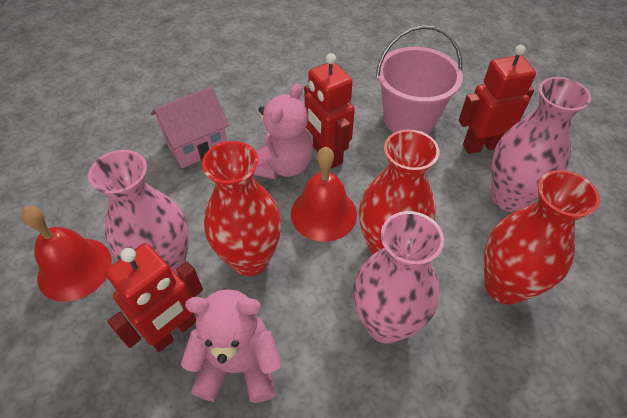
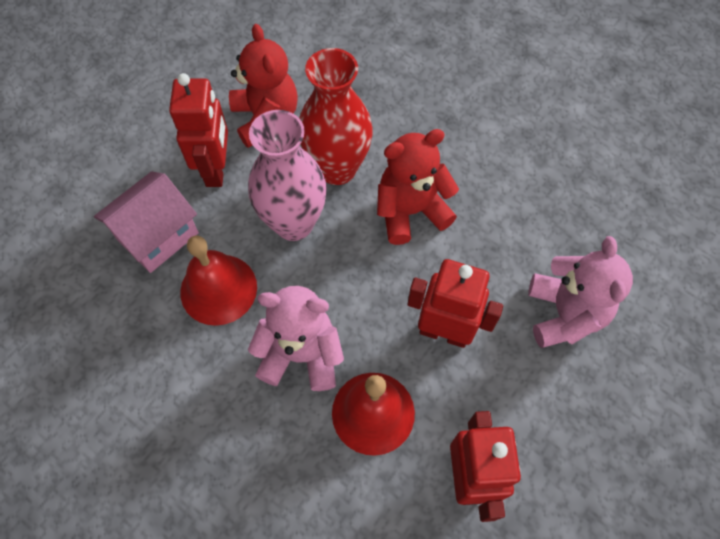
pink bucket: [376,25,463,134] = 1 -> none = 0
pink vase: [88,150,189,275] [353,211,444,344] [491,77,591,212] = 3 -> [248,110,327,241] = 1
red teddy bear: none = 0 -> [229,24,298,148] [377,129,459,245] = 2
red vase: [202,141,281,276] [359,129,440,255] [484,170,600,305] = 3 -> [299,48,373,185] = 1

